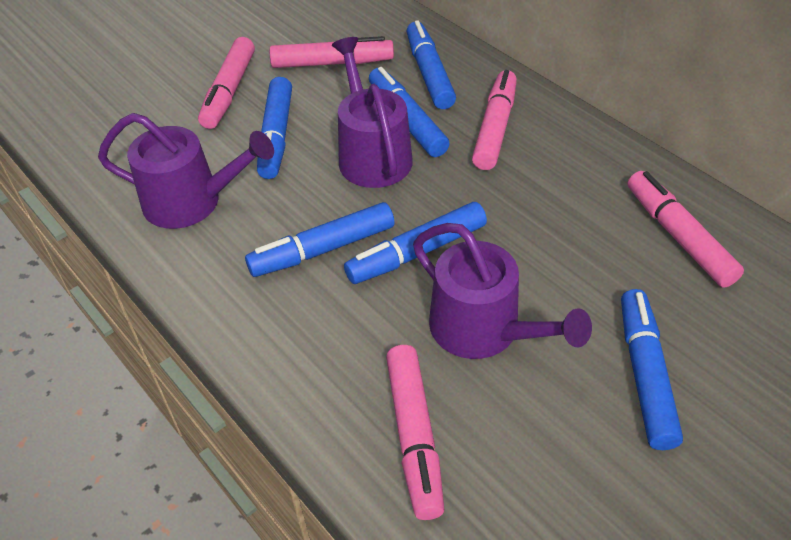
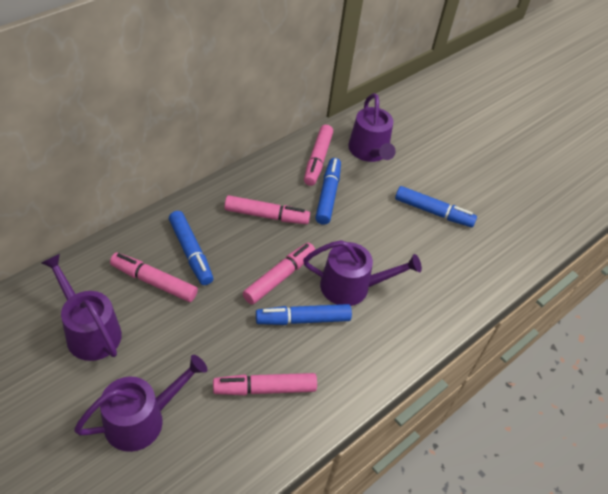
blue marker: [245,202,395,277] [257,77,292,179] [344,202,487,284] [369,67,450,157] [407,20,456,109] [621,289,683,450] = 6 -> [169,211,214,285] [256,304,352,325] [315,158,341,225] [395,186,477,227] = 4
purple watering can: [98,113,274,229] [332,37,413,188] [413,223,592,359] = 3 -> [42,254,122,361] [74,355,207,452] [303,240,422,306] [348,93,396,162] = 4

